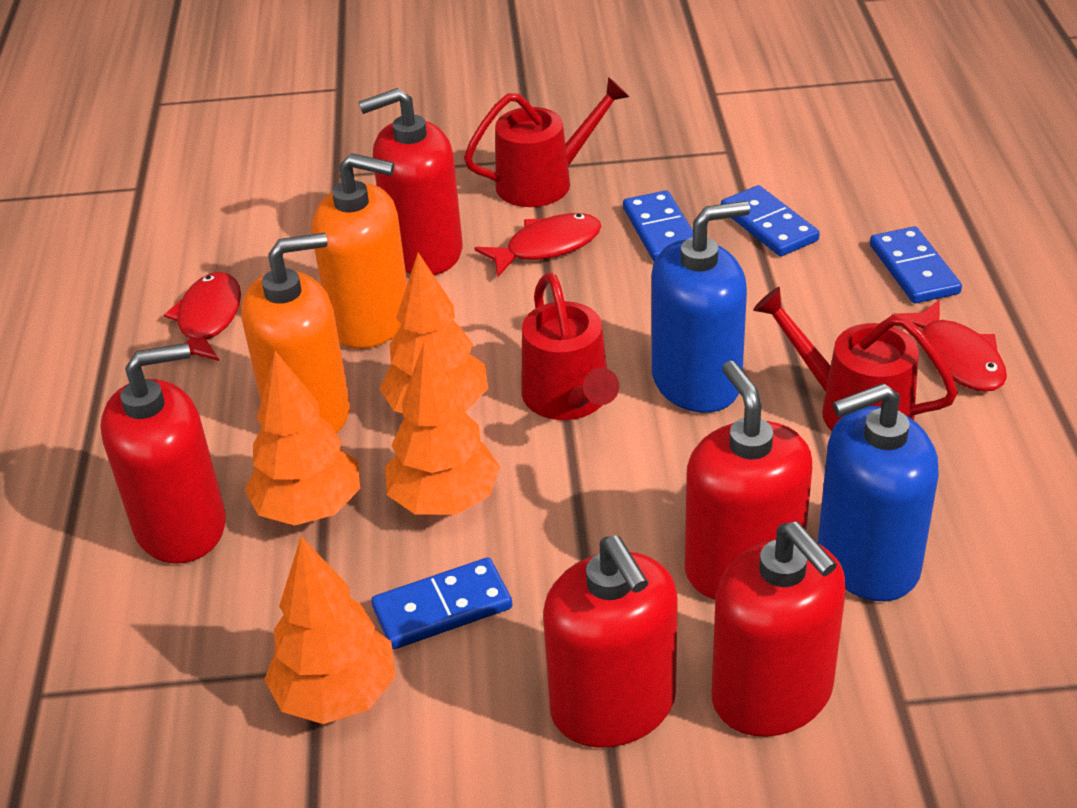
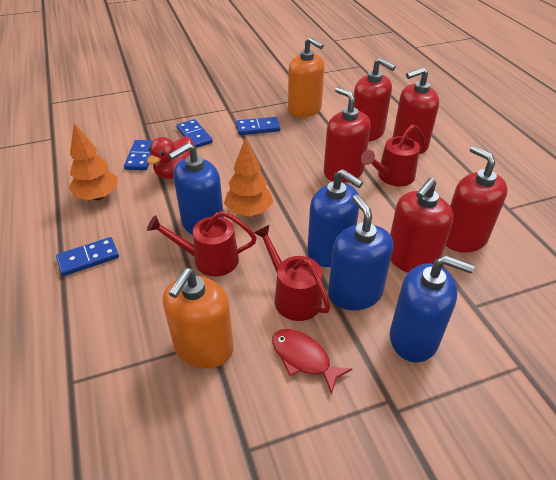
blue soap dispenser: [651,201,750,413] [818,383,939,601] = 2 -> [168,143,224,235] [307,169,363,267] [328,195,393,310] [390,255,475,363] = 4
orange tree: [245,351,360,526] [264,536,396,724] [379,252,488,413] [385,342,500,515] = 4 -> [69,123,118,201] [224,137,274,217] = 2
red duck: none = 0 -> [147,137,194,179] = 1
red fish: [164,272,241,361] [475,213,601,277] [891,299,1007,392] = 3 -> [272,329,352,395] = 1

